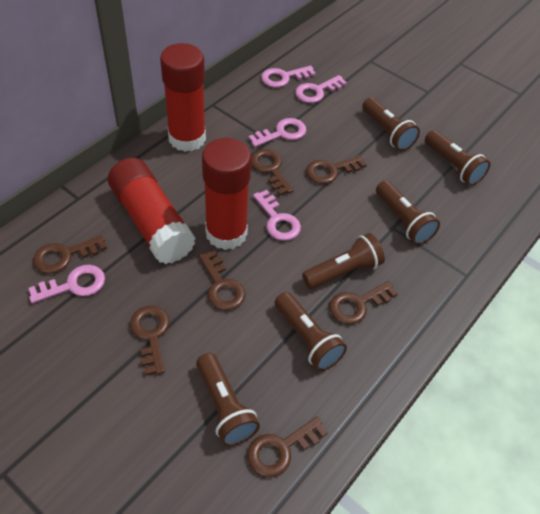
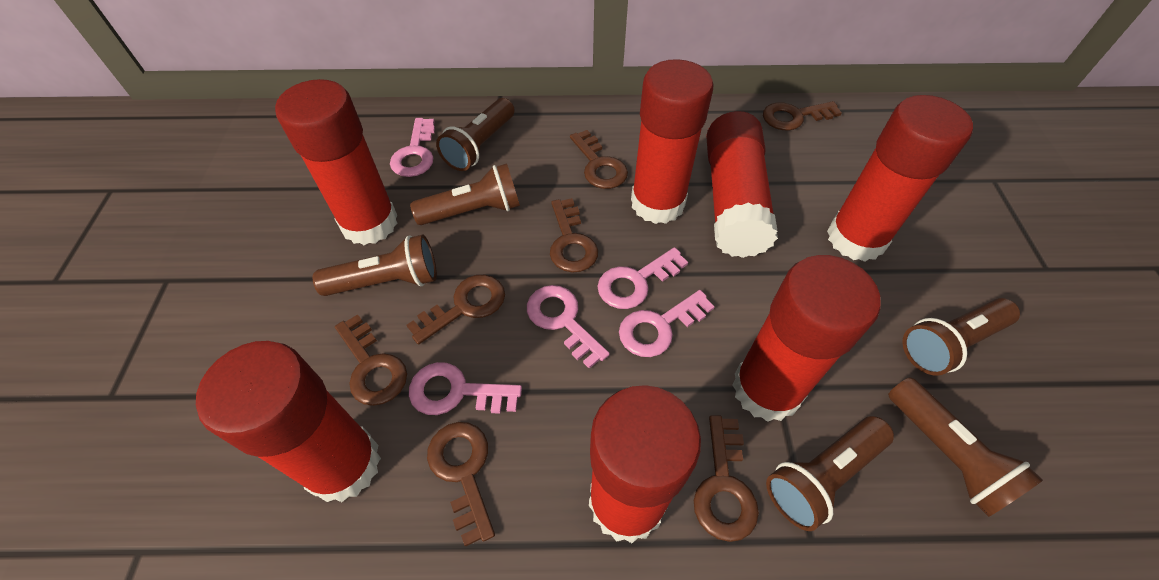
red glue stick: [108,158,195,264] [160,43,206,152] [202,138,251,250] = 3 -> [196,341,381,502] [275,79,398,245] [589,385,701,543] [631,59,713,224] [706,111,778,258] [732,255,880,422] [827,95,973,262] = 7

